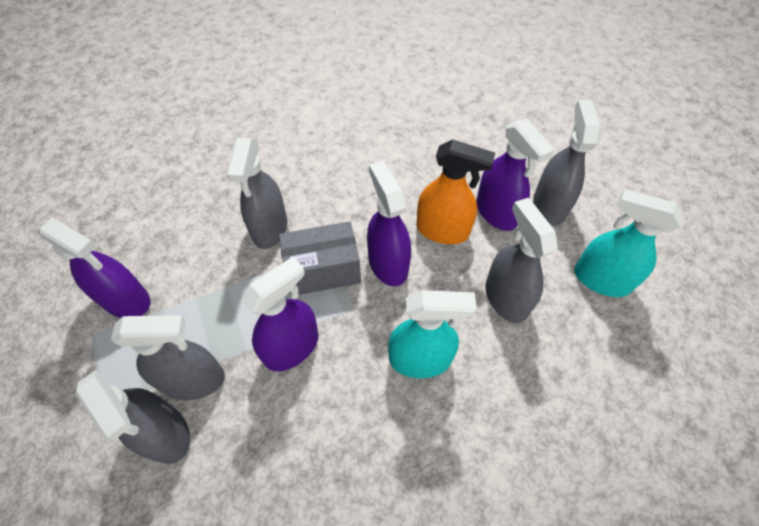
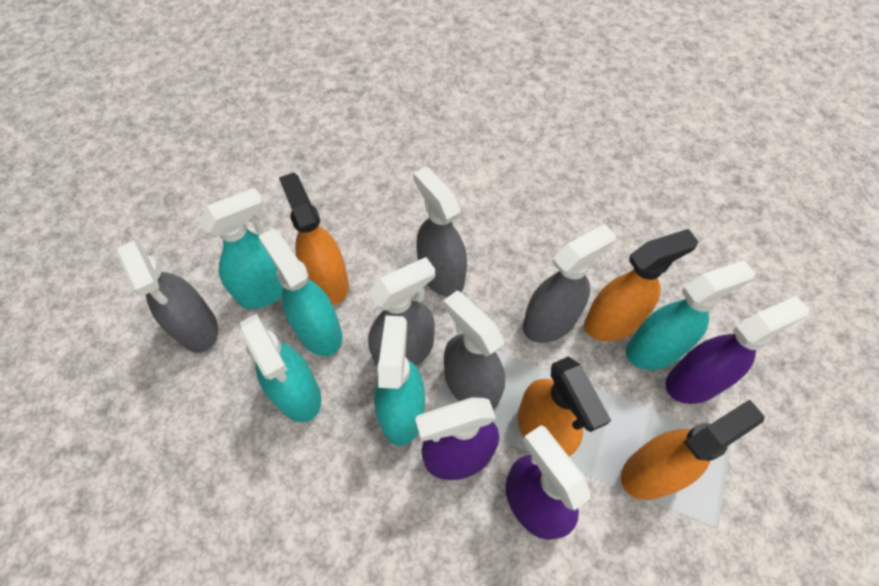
grey box: [279,221,361,295] = 1 -> none = 0
orange spray bottle: [417,140,495,244] = 1 -> [279,173,349,305] [518,356,611,456] [584,229,699,341] [621,400,765,500] = 4
purple spray bottle: [38,217,150,318] [241,257,319,371] [367,161,411,286] [476,119,554,231] = 4 -> [415,397,499,480] [505,425,591,540] [666,296,810,404] = 3
turquoise spray bottle: [388,290,477,378] [574,189,683,297] = 2 -> [199,188,284,309] [239,314,321,422] [258,229,342,356] [374,315,425,446] [626,260,755,370] = 5

